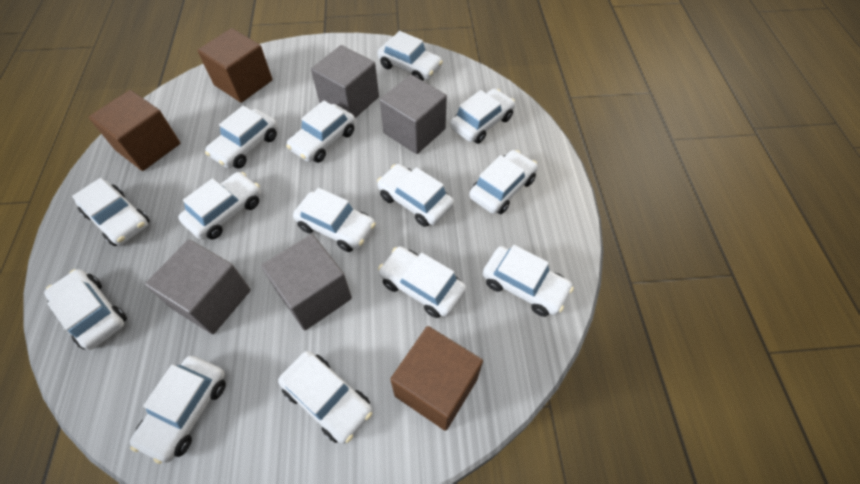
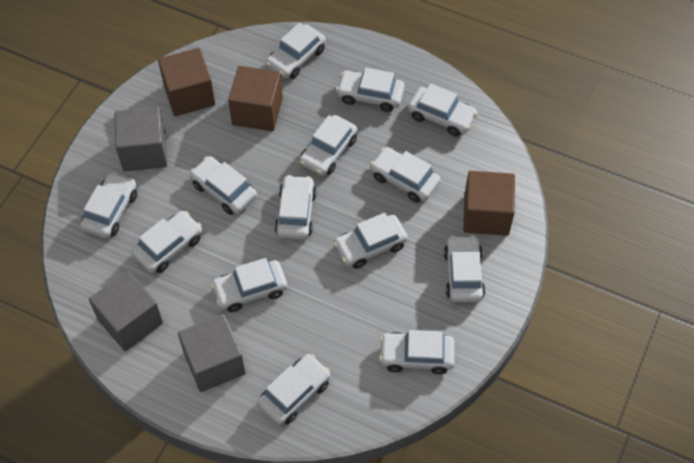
grey cube: [145,239,251,334] [261,234,352,330] [311,45,379,118] [380,75,447,154] = 4 -> [89,271,163,351] [114,107,167,172] [178,314,246,392] = 3

